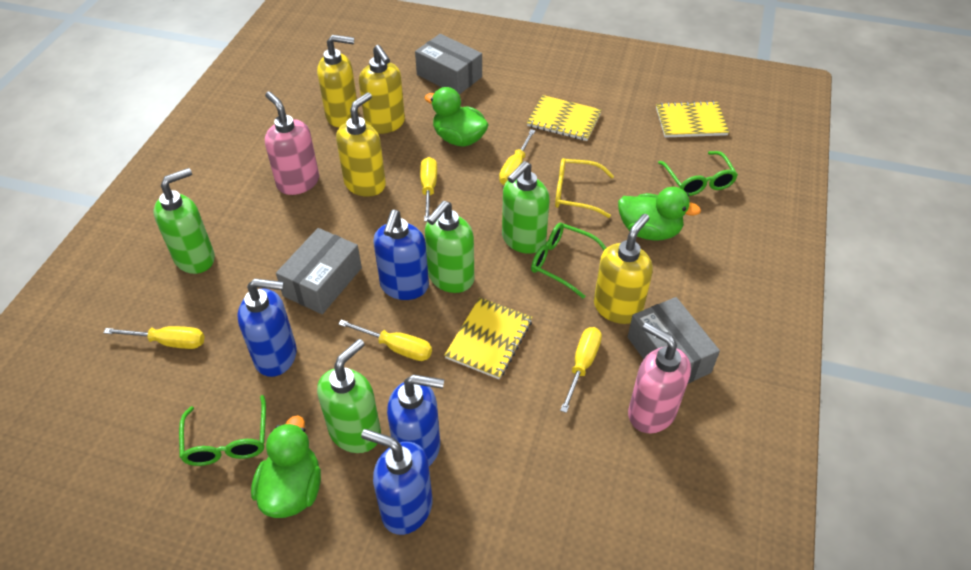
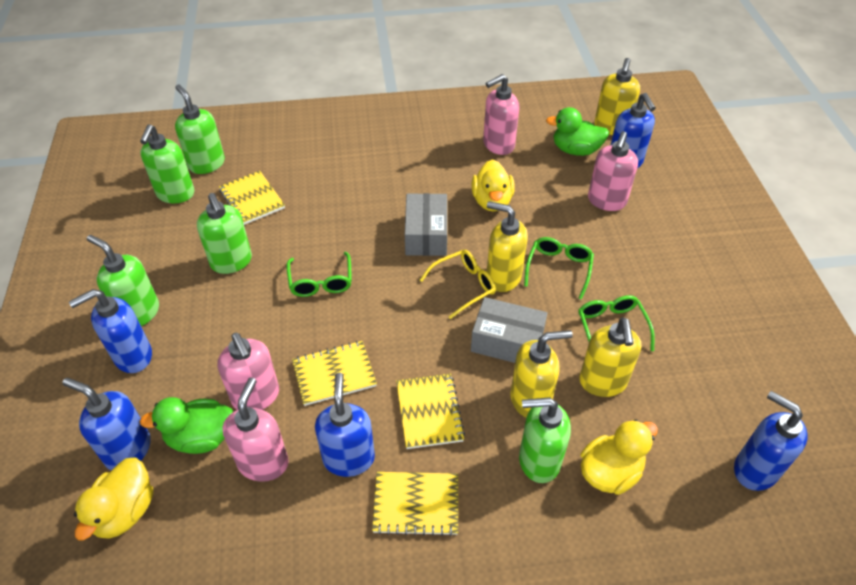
blue soap dispenser: [237,278,297,377] [361,429,432,535] [373,210,429,300] [387,375,444,466] = 4 -> [63,378,151,471] [69,289,152,373] [315,373,375,477] [611,93,656,169] [734,391,808,491] = 5
green duck: [251,415,321,518] [425,87,488,147] [618,187,701,241] = 3 -> [139,397,233,454] [546,107,609,156] = 2
green soap dispenser: [154,168,215,274] [317,339,381,453] [425,201,474,293] [502,161,550,254] = 4 -> [87,235,159,326] [140,124,194,203] [175,85,225,174] [197,193,252,274] [519,397,571,483] = 5
grey box: [276,228,362,314] [415,34,482,95] [628,297,720,383] = 3 -> [405,193,447,256] [471,297,547,363] = 2
pink soap dispenser: [265,91,319,195] [628,322,691,433] = 2 -> [217,333,279,410] [223,378,289,482] [483,74,520,155] [588,131,638,211] = 4
yellow duck: none = 0 -> [74,457,153,541] [471,159,515,212] [581,419,658,495] = 3
yellow notebook: [444,297,532,379] [527,95,602,141] [656,101,729,138] = 3 -> [219,171,285,225] [292,341,377,406] [372,472,458,536] [396,373,465,449] = 4
yellow screwdriver: [104,326,205,349] [338,320,432,361] [420,157,437,221] [499,129,535,185] [560,327,602,413] = 5 -> none = 0

